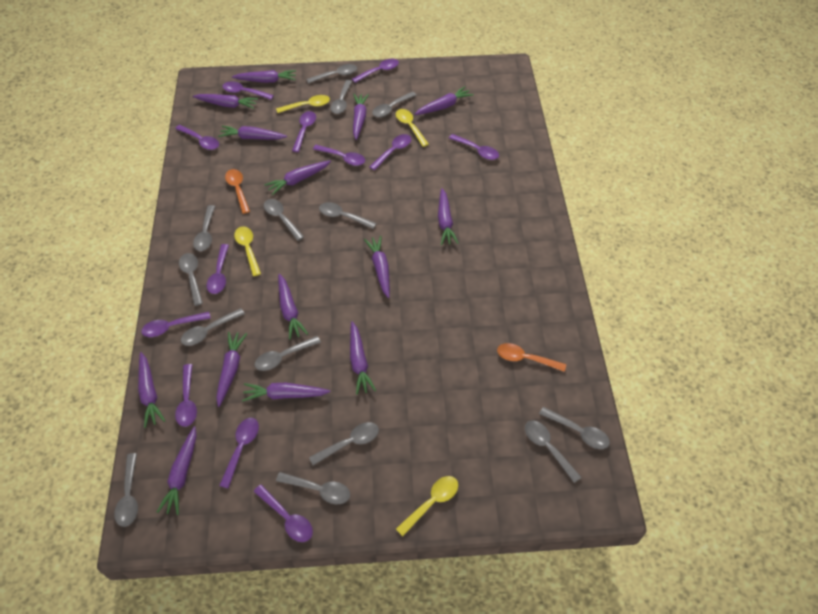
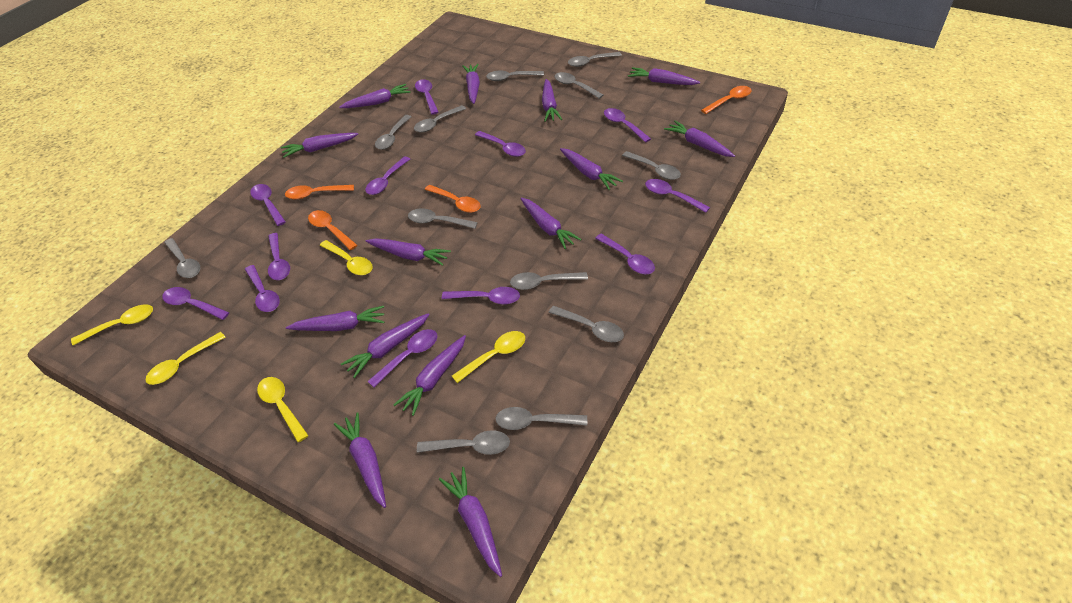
grey spoon: [114,453,138,527] [179,253,203,306] [181,308,245,346] [193,205,215,251] [254,336,321,371] [264,199,304,241] [276,472,350,504] [306,64,357,84] [309,422,379,465] [319,202,377,229] [330,80,352,114] [372,92,416,117] [525,421,582,483] [539,407,610,449] = 14 -> [164,238,200,278] [375,115,412,150] [408,208,478,229] [414,105,466,133] [417,430,510,455] [486,70,544,81] [495,407,587,430] [510,272,588,290] [548,306,624,342] [554,72,604,99] [568,52,622,67] [622,151,681,180] = 12
orange spoon: [225,169,250,214] [497,343,566,372] = 2 -> [285,185,354,200] [308,210,357,250] [425,185,481,213] [701,86,752,114] = 4
yellow spoon: [234,226,261,276] [276,95,330,113] [396,109,429,147] [396,476,458,536] = 4 -> [71,304,153,345] [145,332,226,385] [257,377,309,442] [320,240,373,275] [452,331,525,383] = 5

